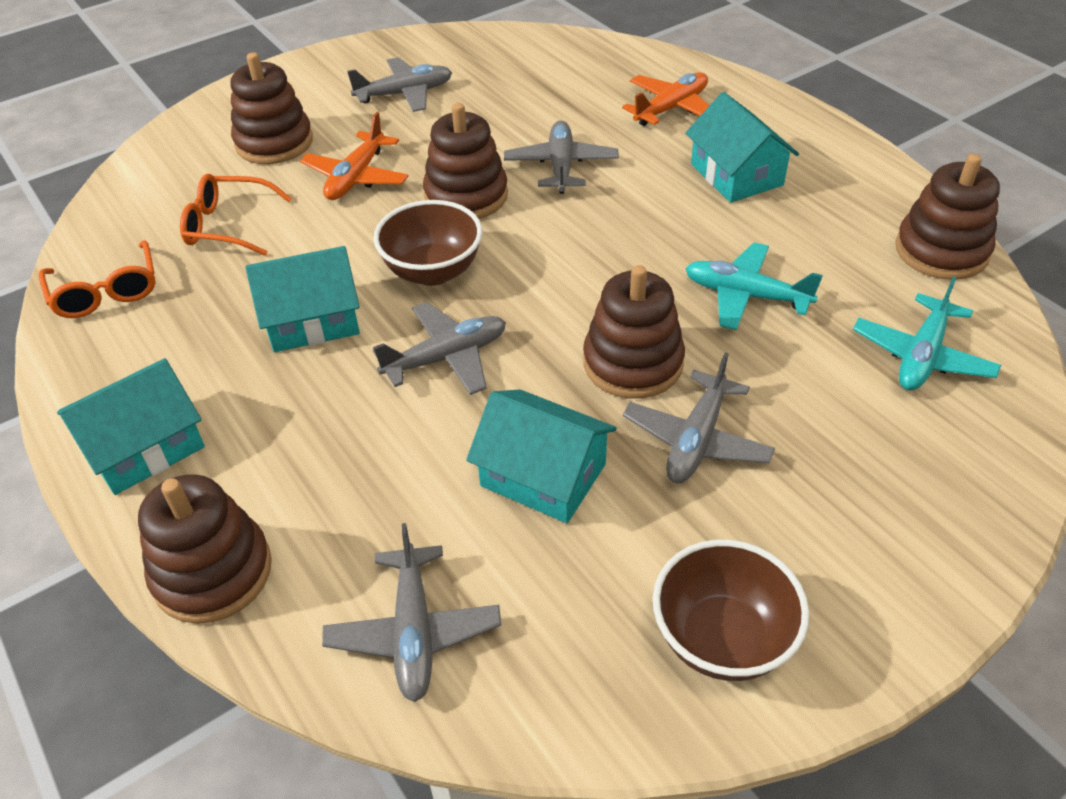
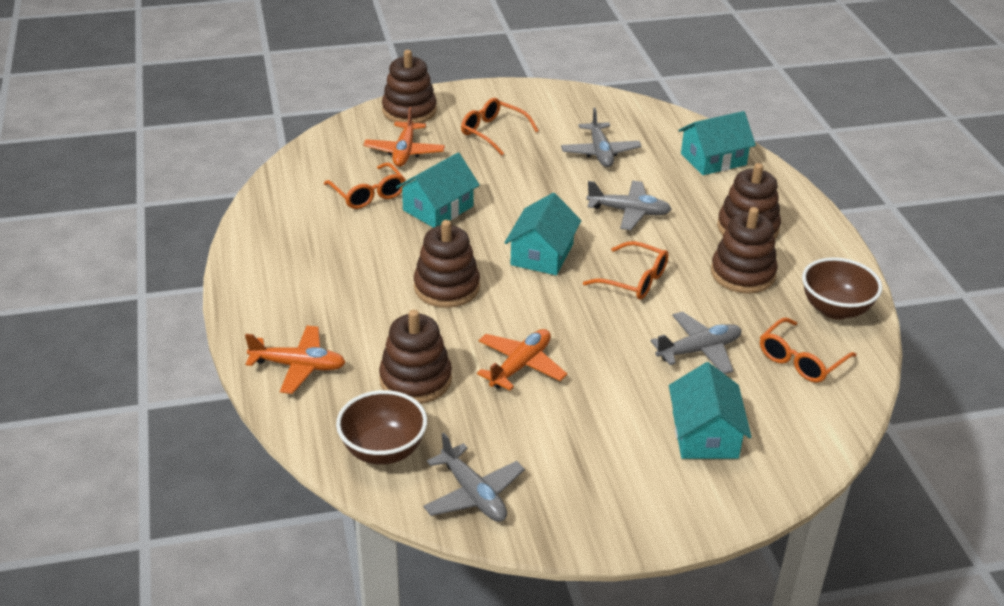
grey plane: [322,523,501,702] [347,57,452,112] [373,302,506,395] [504,120,619,194] [623,352,775,483] = 5 -> [423,433,525,522] [561,108,642,167] [587,181,672,230] [651,312,741,374] = 4
orange glasses: [39,240,156,318] [180,174,292,256] = 2 -> [324,162,406,209] [461,98,539,155] [583,241,669,300] [760,318,857,383] = 4
orange plane: [300,112,409,200] [622,72,710,126] = 2 -> [245,326,346,394] [364,107,445,167] [477,329,567,391] = 3
turquoise plane: [685,242,823,330] [853,276,1001,391] = 2 -> none = 0

